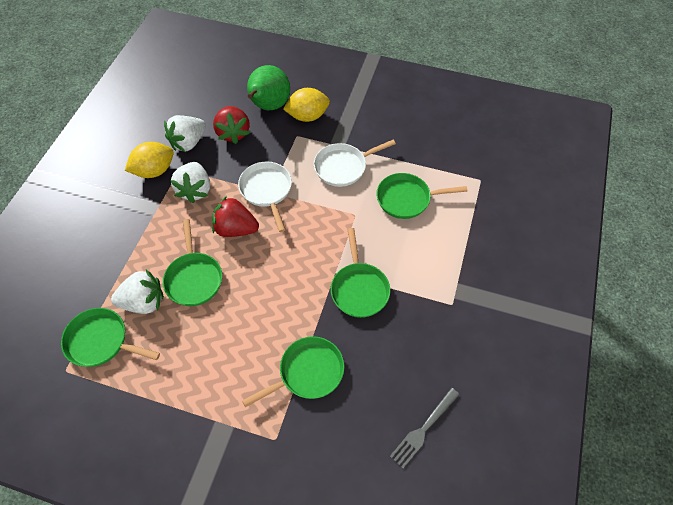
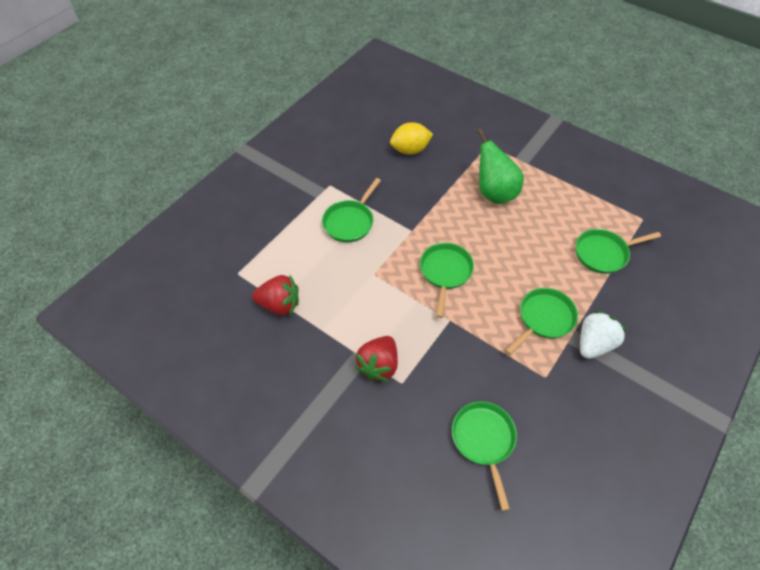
grey fork: [390,388,460,468] = 1 -> none = 0
white pan: [238,162,292,232] [314,140,396,187] = 2 -> none = 0
white strawberry: [111,270,164,314] [164,115,206,152] [170,162,210,203] = 3 -> [580,310,627,359] = 1
yellow lemon: [125,142,174,178] [283,88,330,122] = 2 -> [390,122,433,155] = 1

